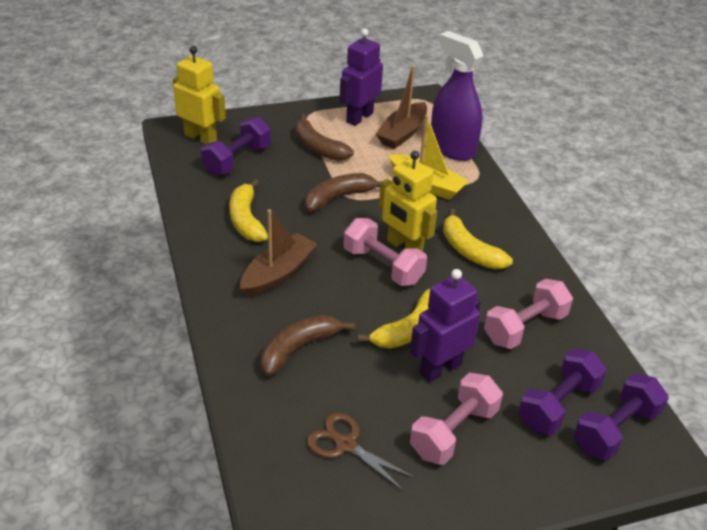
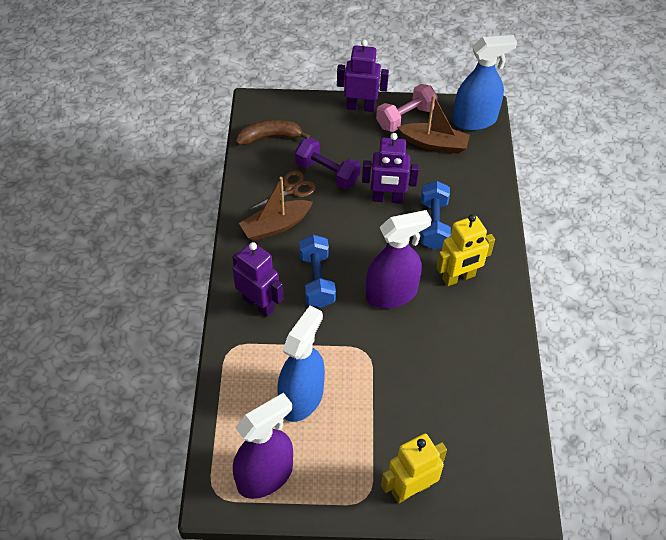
blue dumbbell: none = 0 -> [299,235,336,308] [421,181,451,250] = 2
blue spray bottle: none = 0 -> [277,306,325,422] [453,35,517,131] = 2
brown banana: [261,315,355,376] [295,114,354,161] [305,173,381,212] = 3 -> [236,120,310,145] = 1
pink dumbbell: [343,218,427,286] [410,373,503,465] [484,279,573,349] = 3 -> [376,84,438,132] = 1
purple dumbbell: [201,117,271,175] [518,349,607,435] [574,373,669,461] = 3 -> [295,138,361,189] = 1
purple robot: [339,29,383,126] [410,269,481,383] = 2 -> [232,242,283,317] [337,40,389,112] [362,133,419,204] = 3
purple spray bottle: [431,31,484,161] = 1 -> [233,393,293,499] [366,210,432,309] = 2
yellow banana: [229,179,268,242] [357,289,430,349] [443,208,513,269] = 3 -> none = 0
yellow boat: [389,115,469,200] = 1 -> none = 0

